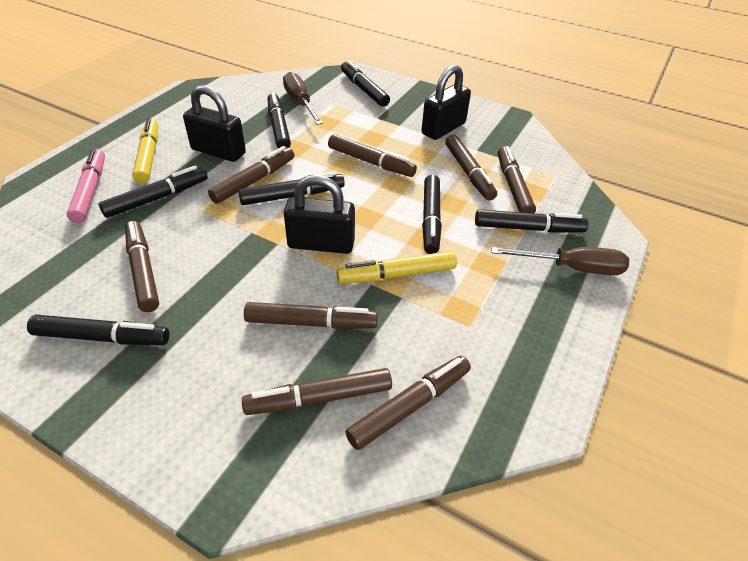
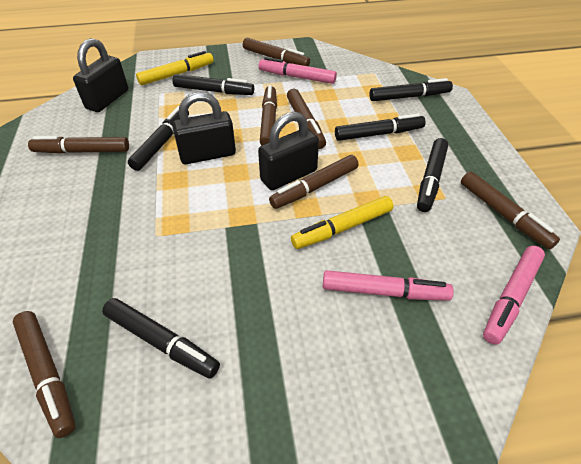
black marker: [27,315,169,345] [99,166,208,218] [238,172,345,205] [267,92,291,148] [341,60,390,107] [422,175,442,254] [475,209,588,233] = 7 -> [102,298,220,379] [128,106,189,171] [173,74,254,95] [335,113,426,141] [369,78,453,101] [417,138,448,212] = 6
brown marker: [125,221,159,312] [208,146,294,204] [242,368,392,415] [244,302,378,329] [328,134,417,177] [346,356,471,450] [445,135,497,200] [498,146,536,213] = 8 -> [13,311,76,438] [28,136,129,154] [243,38,310,66] [260,85,277,145] [269,155,359,209] [287,89,326,149] [461,171,560,249] = 7
brown screwdriver: [283,72,323,125] [491,247,629,275] = 2 -> none = 0
pink marker: [67,148,105,223] = 1 -> [259,57,337,84] [323,270,454,301] [483,246,545,345] = 3

